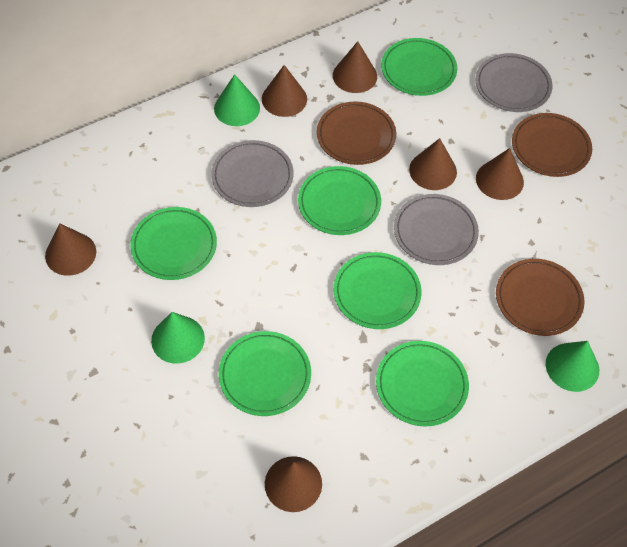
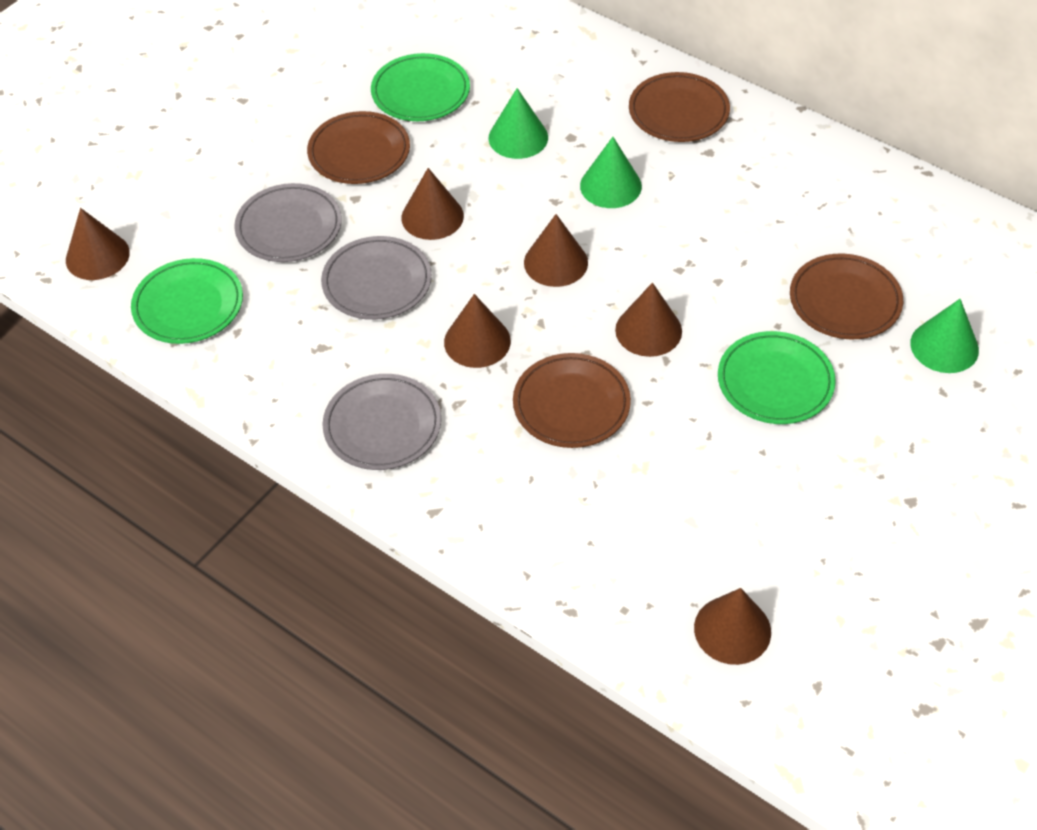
brown plate: [317,101,396,165] [496,259,584,336] [512,113,592,177] = 3 -> [307,111,410,184] [513,353,631,448] [629,72,730,142] [790,254,903,339] = 4
green plate: [130,207,217,280] [219,331,311,416] [298,166,381,235] [334,252,422,329] [376,341,469,426] [381,38,457,96] = 6 -> [131,258,243,344] [371,53,470,121] [718,331,836,424] = 3

